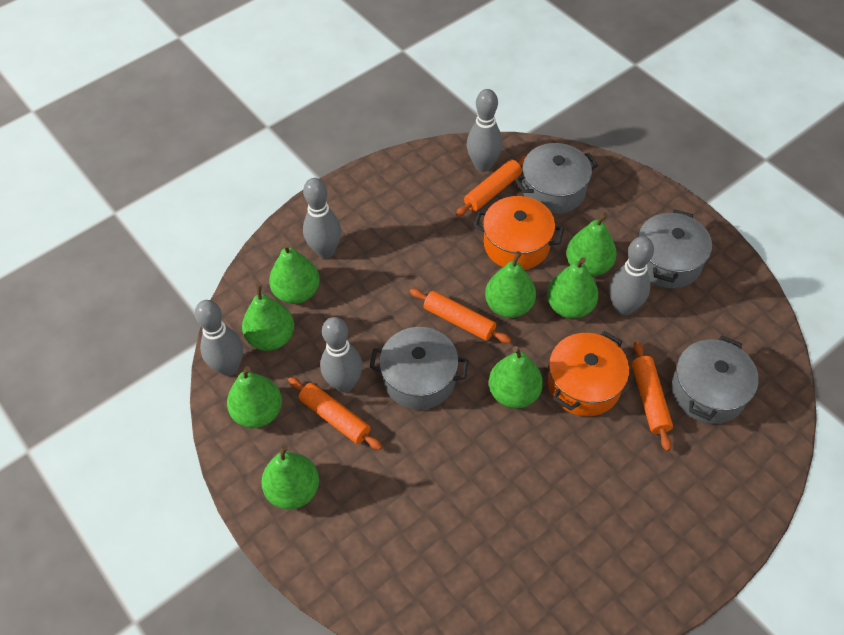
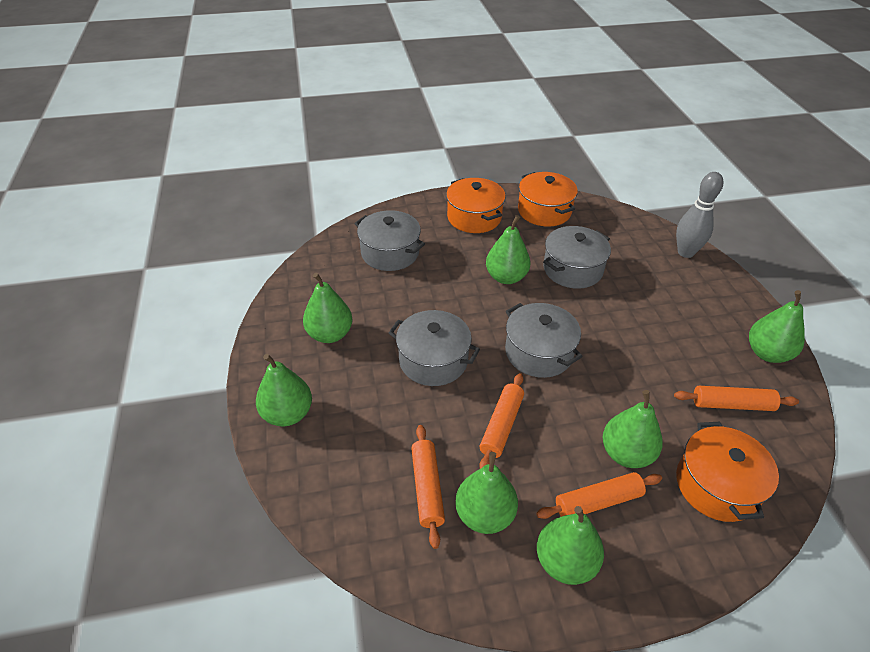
green pear: [227,366,282,428] [242,284,294,351] [261,445,319,510] [269,243,320,304] [485,251,536,318] [489,346,543,409] [547,257,599,318] [566,213,617,277] = 8 -> [256,354,312,427] [303,273,353,343] [455,452,518,534] [486,215,530,284] [537,506,604,585] [603,390,663,468] [749,290,805,363] = 7
grey bowling pin: [195,300,243,376] [303,178,341,258] [320,317,363,393] [467,89,502,172] [609,236,654,316] = 5 -> [676,172,723,258] = 1
orange pot: [474,196,564,270] [548,331,629,416] = 2 -> [446,178,506,233] [518,172,578,226] [676,422,779,522] = 3

